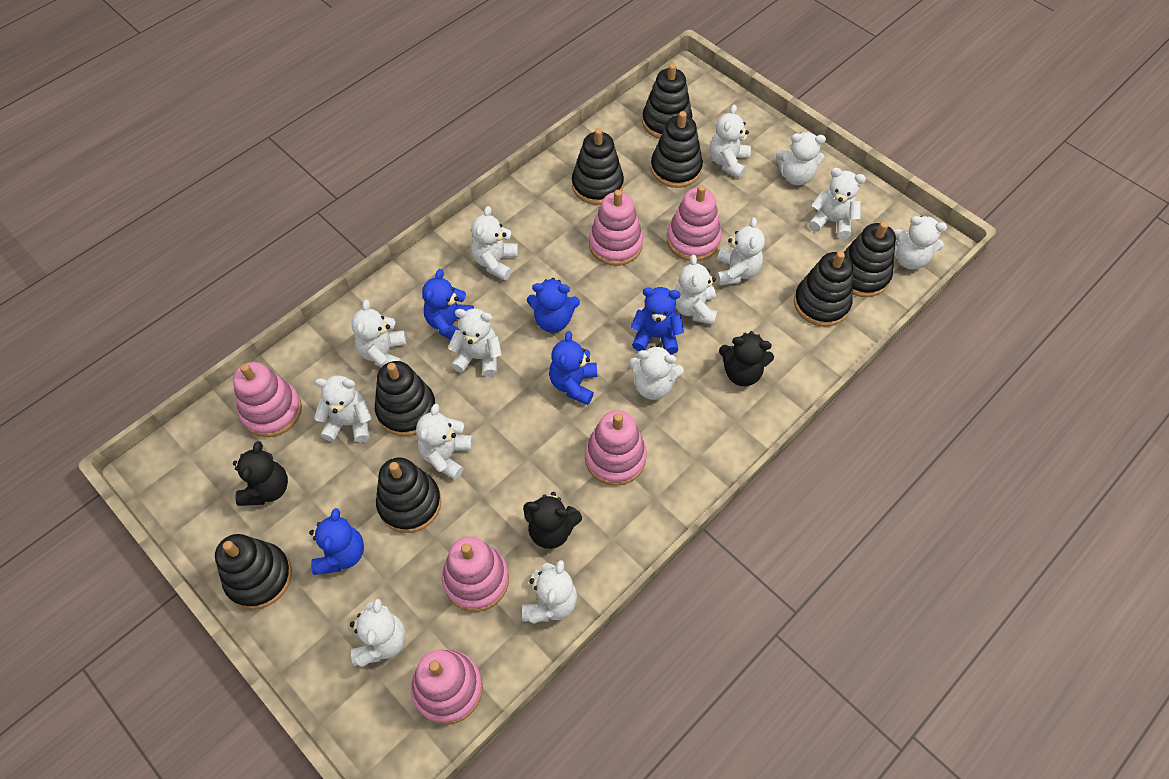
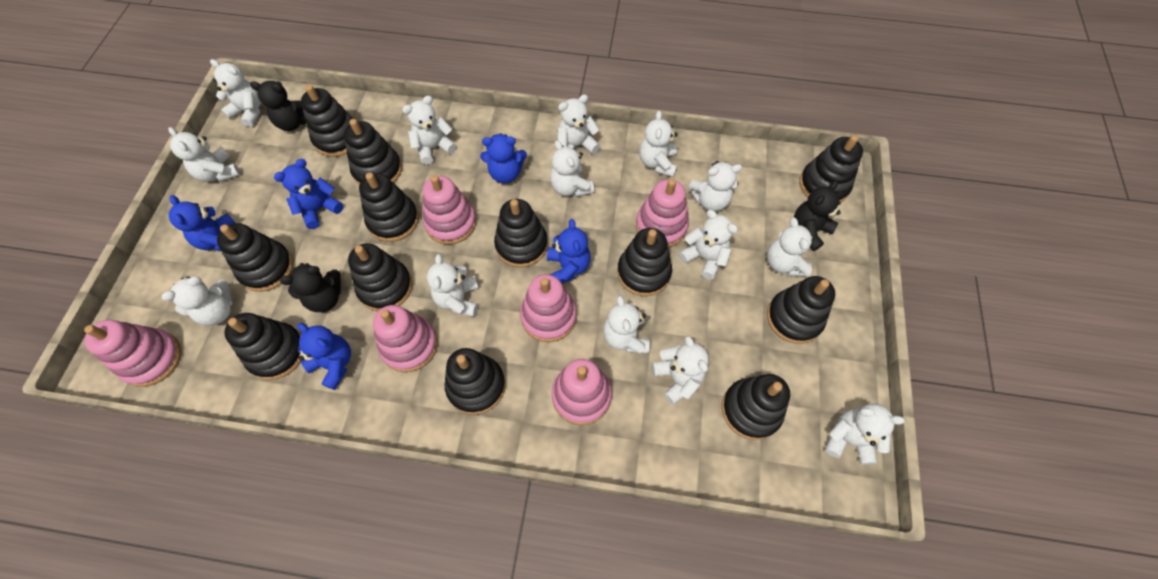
black stacking toy: [215,534,292,609] [375,361,436,436] [376,457,441,533] [572,128,624,205] [642,63,692,139] [651,111,703,188] [794,251,853,327] [844,221,896,297] = 8 -> [217,223,293,292] [224,313,302,380] [301,85,354,157] [344,119,402,185] [348,243,413,311] [359,172,419,242] [445,348,506,415] [494,199,548,268] [617,228,672,296] [722,374,790,440] [767,276,835,344] [799,135,863,202] = 12

